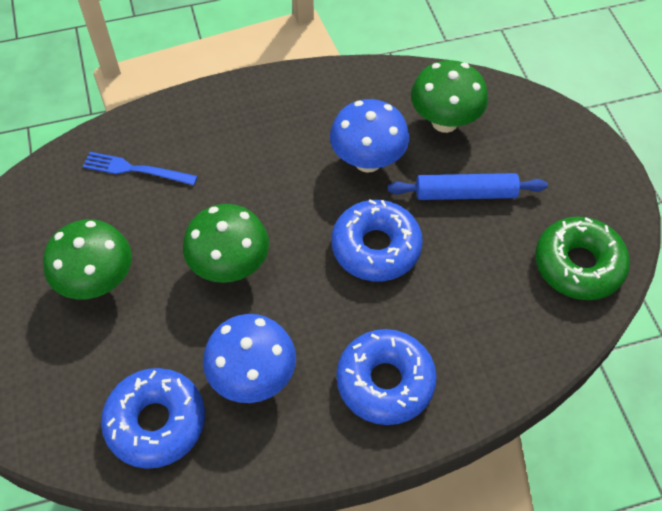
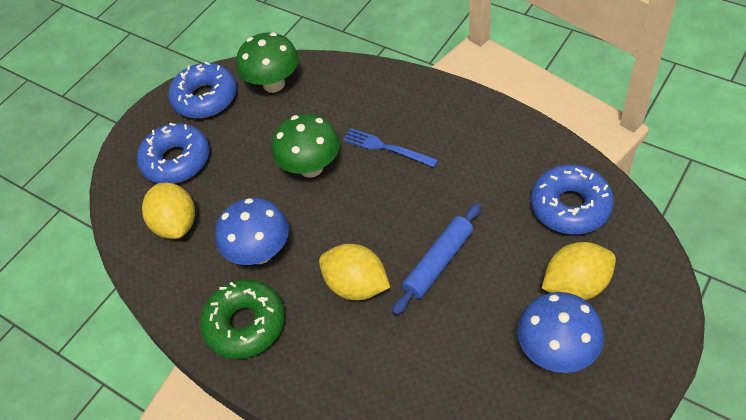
green mushroom: [43,219,132,299] [183,204,269,283] [411,60,488,133] = 3 -> [236,32,299,93] [271,114,340,178] = 2
yellow lemon: none = 0 -> [142,182,195,239] [319,244,390,300] [542,242,616,300] = 3

